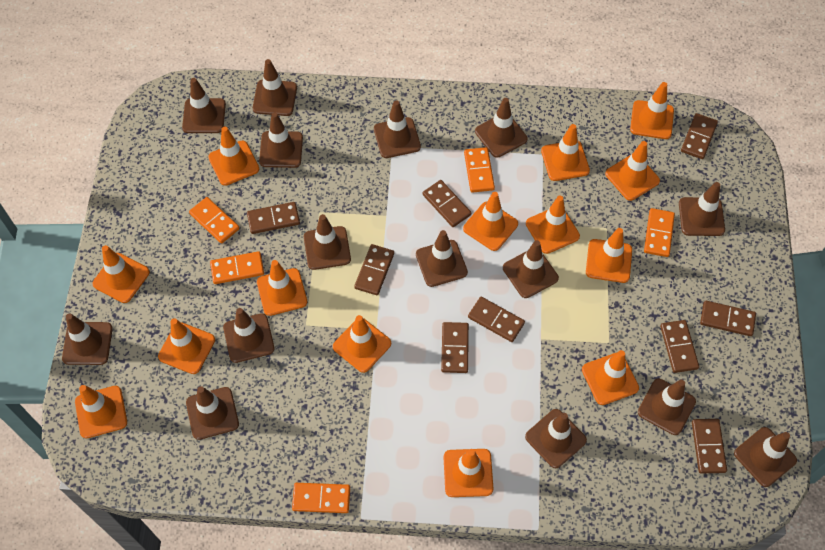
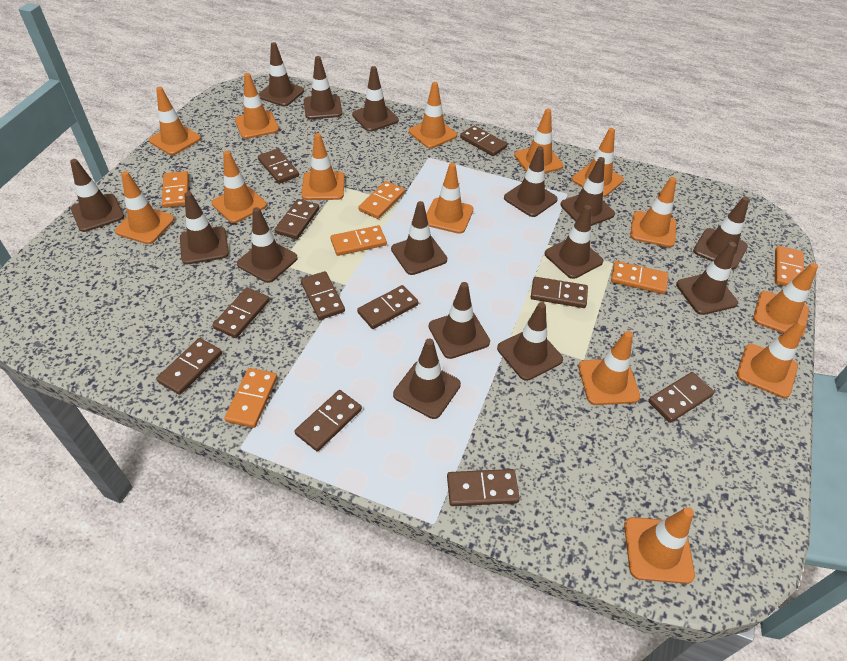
brown domino: [247,202,300,234] [354,244,394,295] [423,180,471,227] [441,322,469,373] [468,297,525,342] [660,320,699,373] [681,113,718,159] [692,419,727,473] [700,301,756,336] = 9 -> [156,338,222,395] [212,288,270,338] [258,149,299,184] [275,199,319,239] [295,390,362,452] [301,271,345,320] [357,285,418,329] [447,469,520,506] [460,125,507,156] [531,277,588,308] [648,372,714,423] = 11
orange domino: [189,197,240,243] [210,251,264,284] [292,483,350,513] [464,147,495,193] [644,208,675,257] = 5 -> [162,171,189,208] [224,368,277,428] [330,225,387,256] [358,181,405,219] [611,261,668,294] [775,246,804,286] = 6

